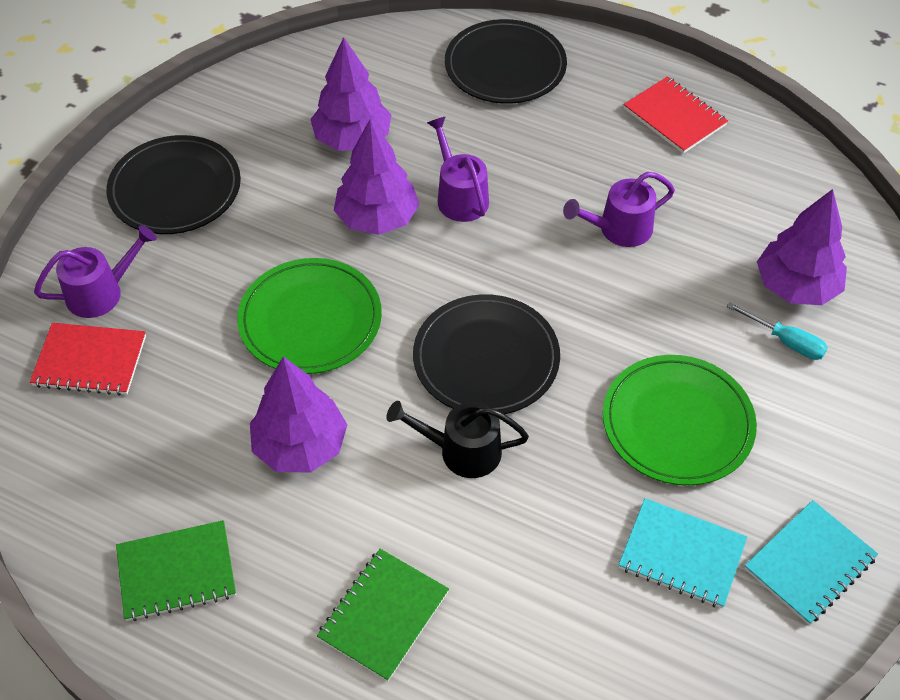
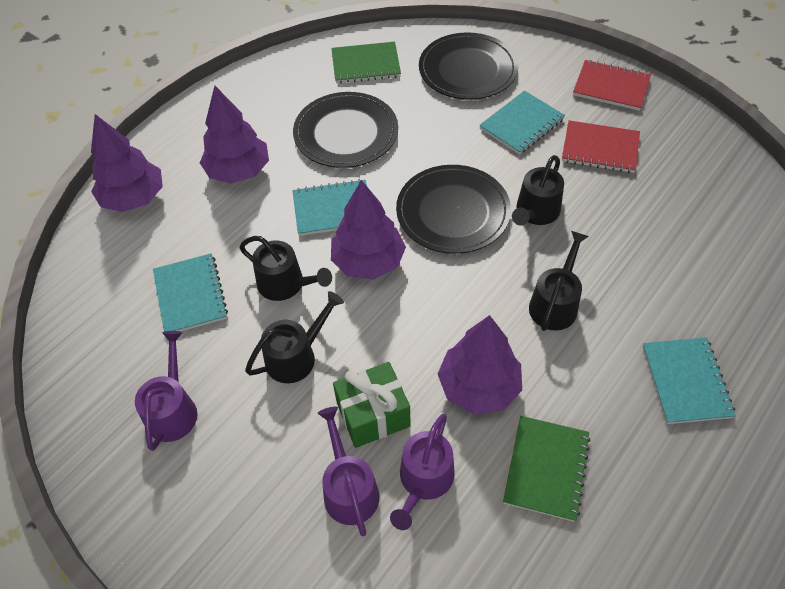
black watering can: [386,401,529,478] = 1 -> [239,236,332,301] [245,291,344,383] [512,155,564,225] [529,231,589,331] = 4
green gift: none = 0 -> [333,362,411,448] = 1
green plate: [237,258,382,374] [603,355,757,485] = 2 -> none = 0
turquoise notebook: [619,498,747,608] [744,500,878,625] = 2 -> [153,253,228,331] [292,179,367,236] [479,90,565,155] [643,337,736,424] = 4
turquoise screwdriver: [727,302,828,360] = 1 -> none = 0

